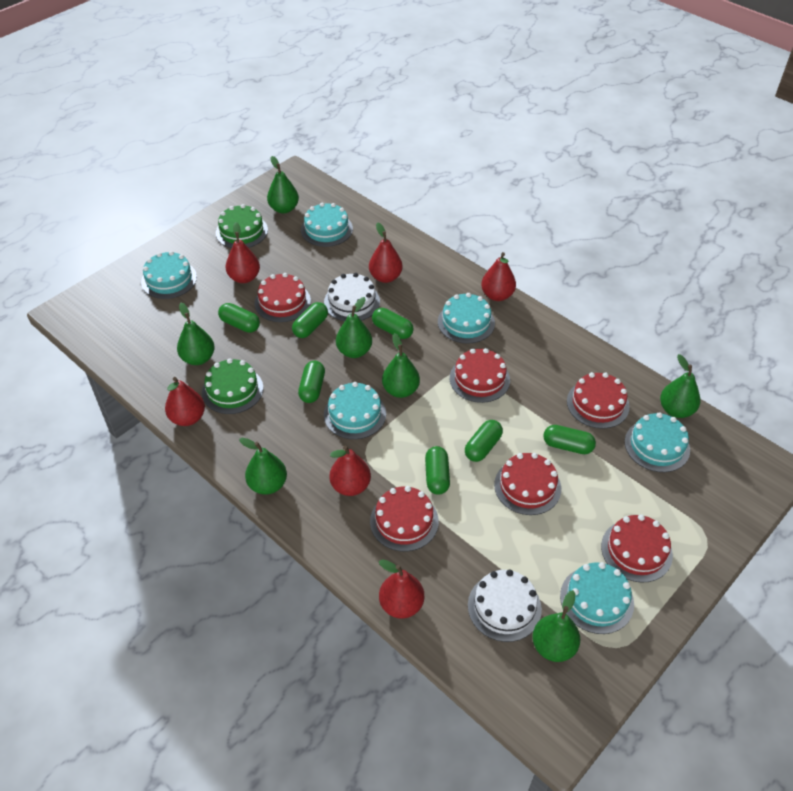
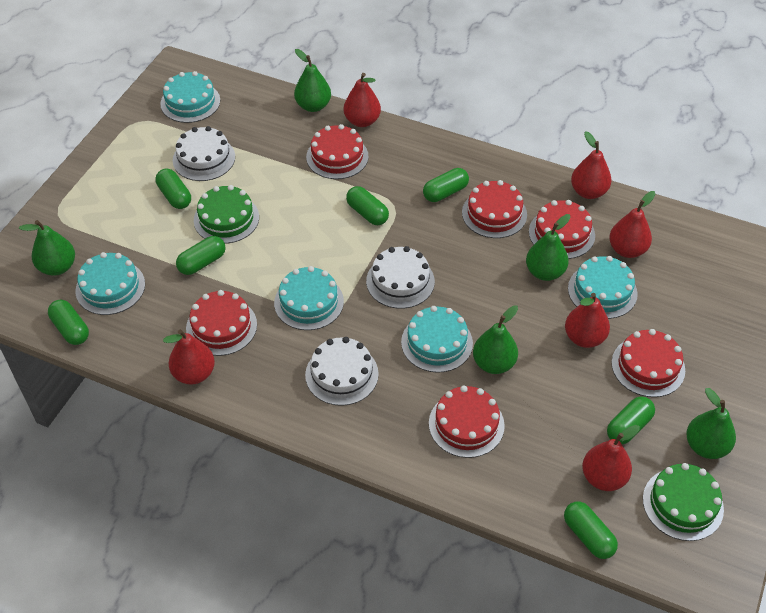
green pear: [177,303,215,365] [239,438,287,495] [267,156,299,214] [336,297,372,358] [382,333,420,398] [532,590,580,662] [660,354,700,418] = 7 -> [19,220,75,276] [294,49,331,112] [473,305,518,374] [526,214,570,281] [686,388,736,459] = 5
turquoise cake: [141,251,197,299] [301,203,353,247] [324,382,386,439] [438,293,495,344] [560,562,634,634] [625,412,690,472] = 6 -> [75,252,145,315] [160,71,220,123] [274,266,344,330] [401,306,473,373] [568,256,638,319] = 5
white cake: [324,273,380,321] [468,569,542,642] = 2 -> [173,126,235,181] [305,337,379,406] [366,246,435,309] = 3

